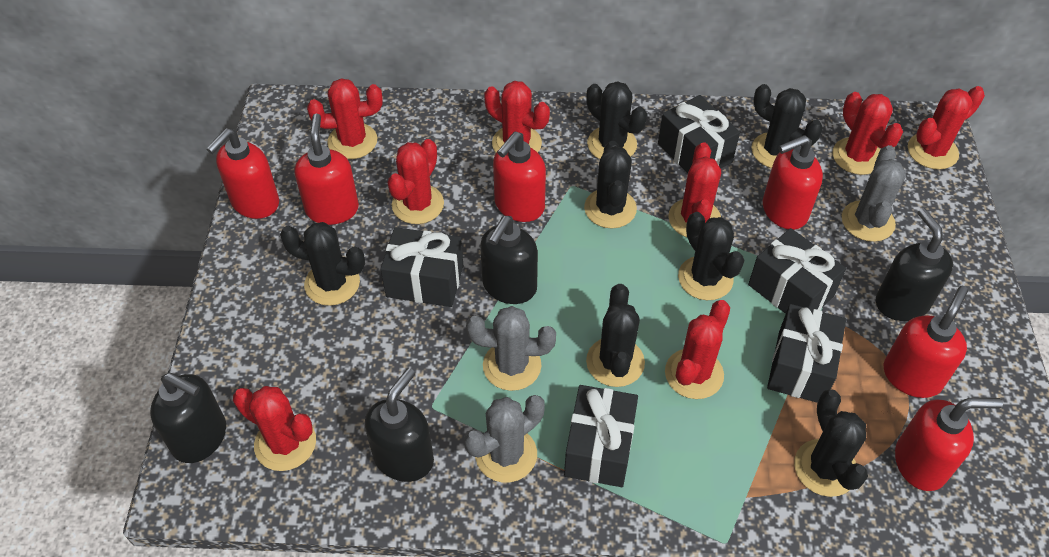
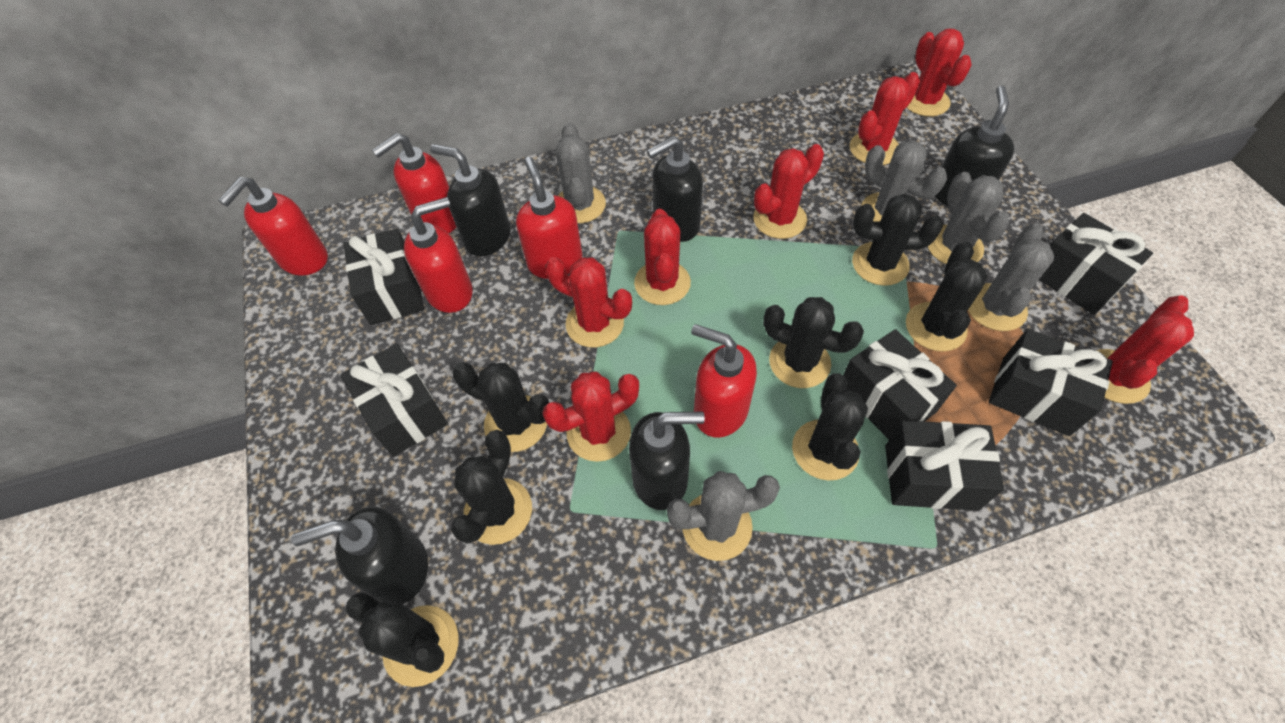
black gift: [380,227,463,307] [564,385,638,487] [658,95,740,174] [748,228,846,314] [767,304,846,403] = 5 -> [340,344,448,457] [343,228,424,325] [843,329,957,439] [885,420,1004,511] [989,329,1113,436] [1039,213,1153,315] = 6
black soap dispenser: [150,373,226,463] [365,368,434,482] [480,216,538,304] [876,208,953,321] = 4 -> [291,506,428,604] [430,144,510,256] [629,412,705,510] [647,136,703,242] [935,86,1015,206] = 5
grey cactus: [464,395,545,483] [466,306,556,391] [842,145,906,242] = 3 -> [555,123,606,223] [667,471,780,561] [861,140,947,222] [928,172,1009,264] [968,223,1054,331] = 5
red cactus: [233,386,316,471] [307,78,383,159] [388,139,444,224] [484,81,550,153] [665,300,730,399] [668,142,721,237] [833,92,903,175] [908,86,985,170] = 8 -> [542,371,639,462] [545,257,632,348] [634,209,691,305] [753,144,824,239] [850,72,920,165] [906,29,972,117] [1096,296,1194,404] = 7
red soap dispenser: [206,128,279,219] [294,114,359,225] [493,131,546,222] [763,135,823,230] [884,286,968,398] [895,398,1003,491] = 6 -> [218,177,328,275] [372,133,456,233] [404,197,473,313] [516,157,582,279] [691,324,757,438] = 5

